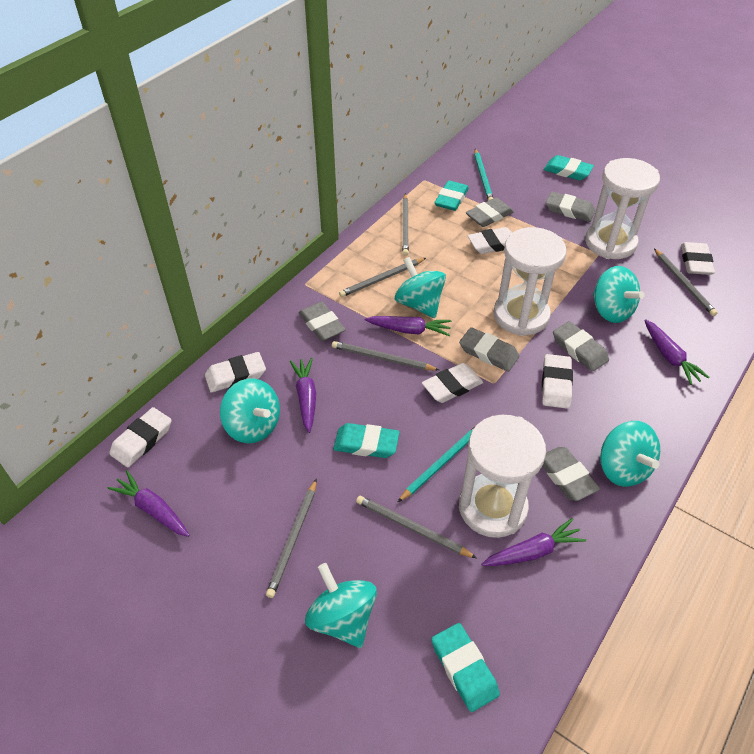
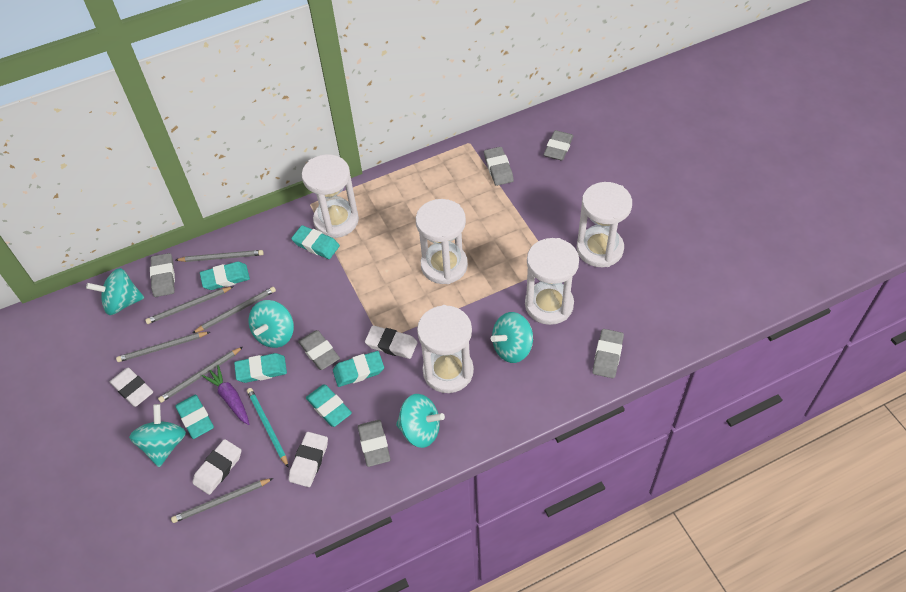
purple carrot: [107,471,190,537] [290,358,316,433] [365,316,451,336] [481,518,586,566] [644,319,710,385] = 5 -> [202,365,249,425] = 1
turquoise eraser: [333,423,400,458] [431,623,500,712] [434,181,469,211] [544,155,594,180] = 4 -> [176,395,214,439] [200,262,250,290] [234,353,287,383] [291,225,340,259] [306,385,352,427] [333,351,384,387] = 6
turquoise pencil: [398,427,475,502] [474,149,493,201] = 2 -> [247,388,289,468] = 1
white eraser: [109,407,172,467] [205,352,266,393] [422,363,483,403] [467,227,512,254] [542,354,573,409] [681,242,715,275] = 6 -> [110,368,153,407] [193,439,241,495] [289,432,328,487] [365,325,418,359] = 4
white hourglass: [459,415,546,538] [494,227,567,336] [585,158,660,259] = 3 -> [302,154,359,238] [416,199,468,284] [417,305,474,393] [525,238,579,325] [577,182,632,267] = 5

